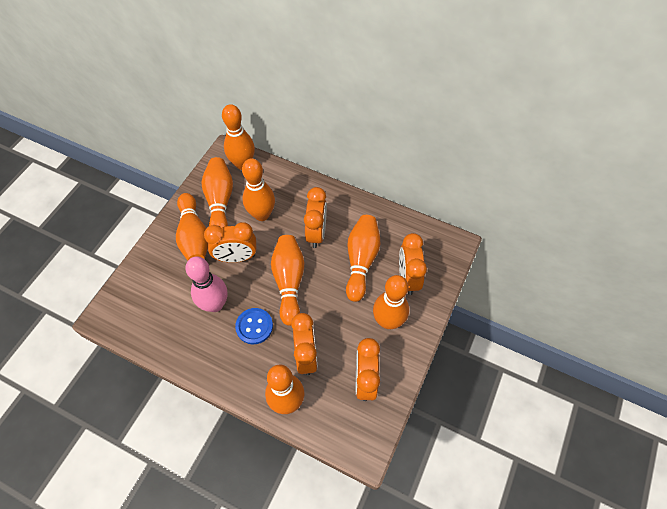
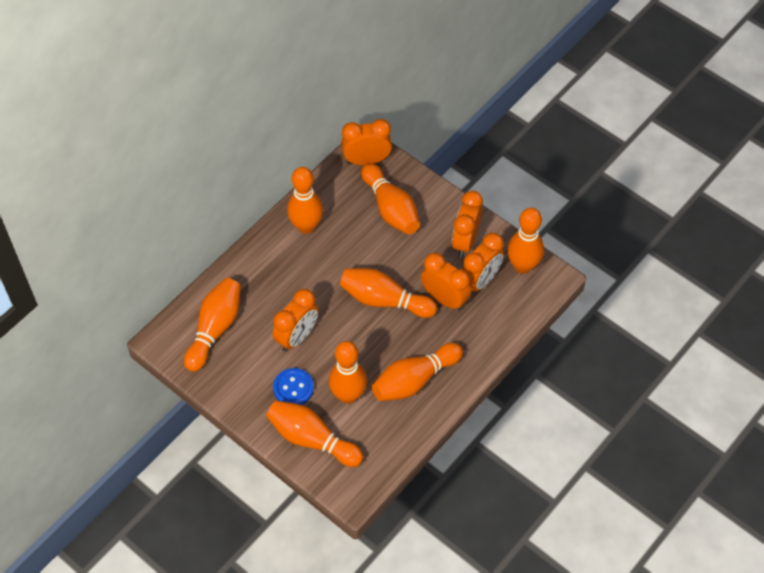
pink bowling pin: [185,256,227,312] = 1 -> none = 0

